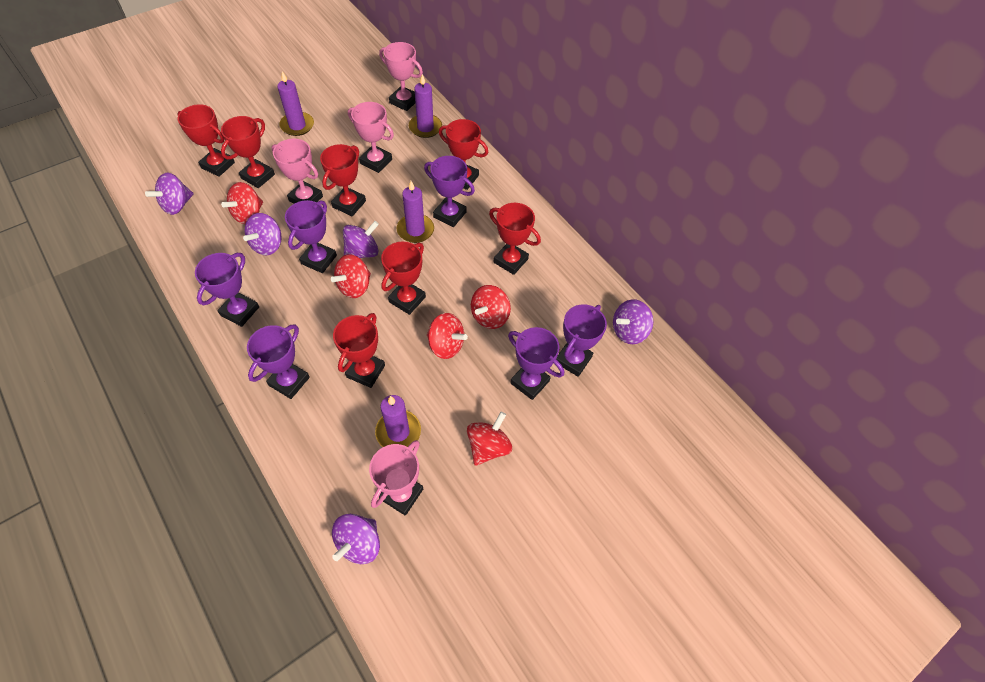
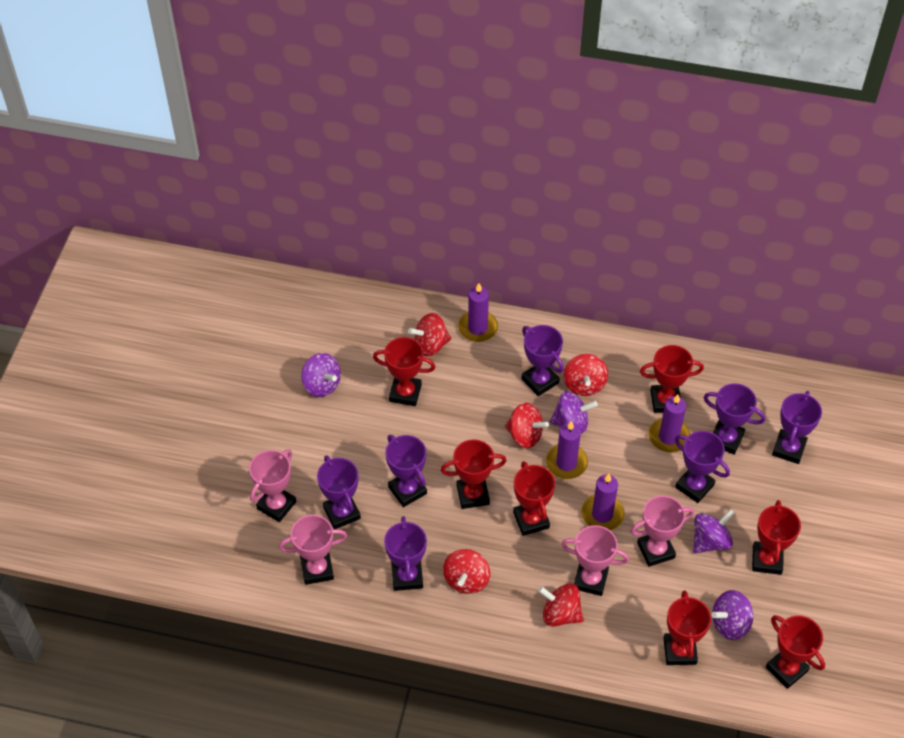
purple spinning top: [145,173,194,215] [243,213,282,255] [332,514,380,564] [343,221,379,258] [613,299,653,344] = 5 -> [301,353,341,397] [550,391,598,434] [693,509,735,553] [712,590,753,640] = 4
purple trophy: [195,253,259,327] [247,324,310,399] [285,200,337,273] [424,156,475,227] [508,327,564,400] [556,304,607,377] = 6 -> [317,455,361,529] [384,516,427,591] [385,435,427,507] [521,325,564,396] [675,431,730,503] [703,383,765,455] [772,391,822,464] = 7

